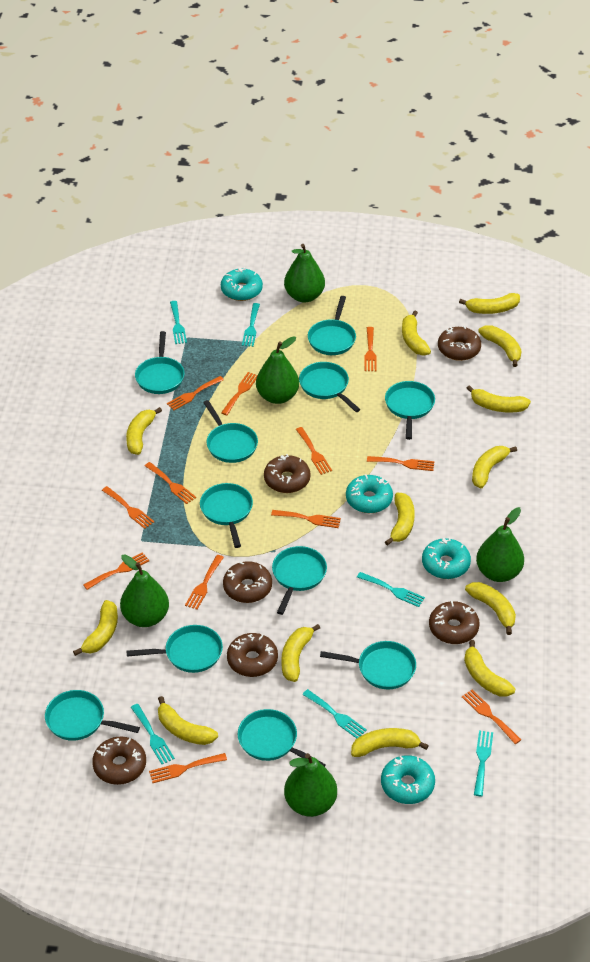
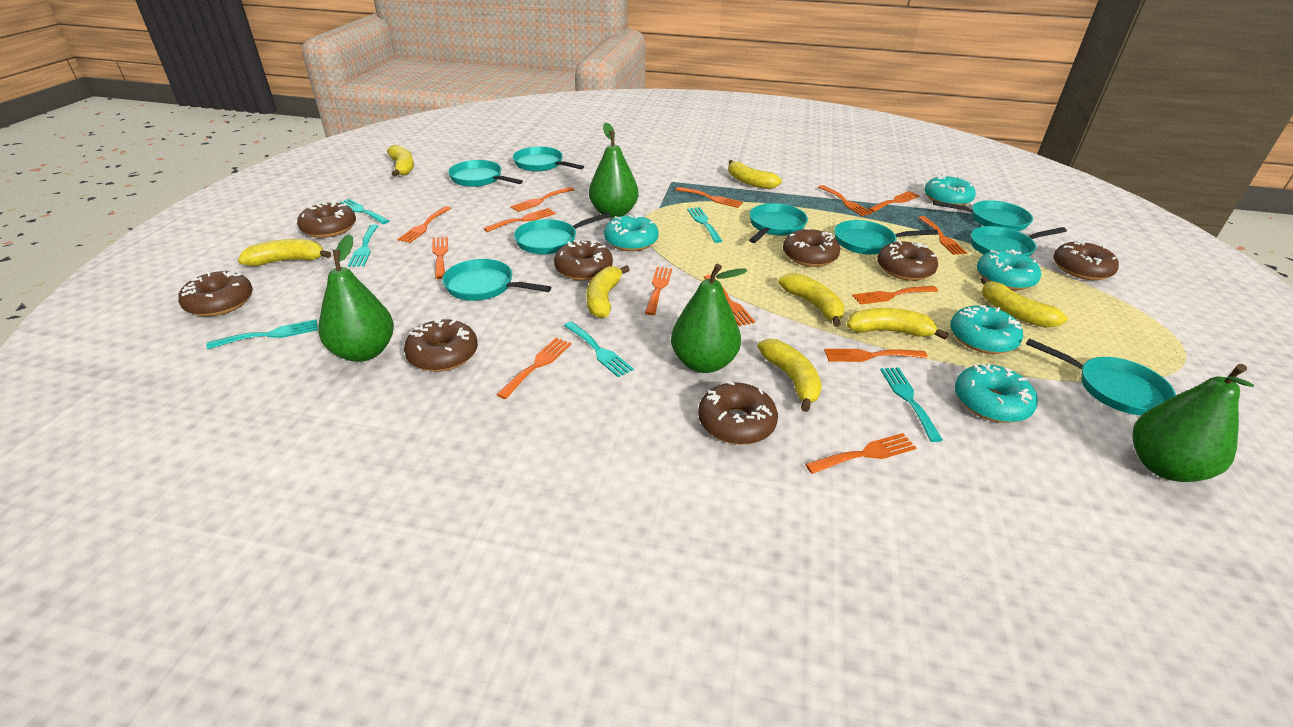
brown donut: [92,737,146,785] [223,561,272,603] [227,633,278,677] [264,454,310,493] [429,601,480,644] [438,326,481,361] = 6 -> [178,271,253,316] [297,202,356,238] [404,319,478,372] [554,240,613,281] [698,381,778,445] [783,228,840,267] [877,240,938,281] [1053,240,1119,280] = 8
green pear: [120,555,169,627] [256,336,299,404] [284,244,325,303] [284,753,337,817] [476,507,524,582] = 5 -> [318,234,394,362] [589,123,639,218] [671,264,747,373] [1133,364,1254,482] = 4
orange fork: [83,552,149,590] [102,486,154,529] [145,462,196,504] [149,753,227,783] [167,376,224,410] [185,555,224,610] [221,372,257,415] [271,510,341,528] [296,427,332,475] [364,327,377,371] [367,456,434,471] [462,690,521,744] = 12 -> [397,206,452,243] [432,237,448,279] [484,208,556,232] [497,338,571,399] [510,187,574,212] [645,267,672,315] [676,187,743,208] [704,275,755,326] [805,433,917,474] [818,185,873,216] [824,349,928,362] [852,286,938,305] [868,191,920,212] [918,216,967,255] = 14
turquoise donut: [221,267,263,301] [346,474,393,513] [381,755,435,804] [422,537,471,579] = 4 -> [604,214,659,251] [924,175,976,206] [950,305,1023,354] [955,364,1038,423] [977,250,1041,290] = 5
turquoise pan: [45,690,140,741] [127,625,223,673] [135,331,185,394] [200,483,253,548] [203,400,258,463] [238,709,326,767] [272,546,327,615] [299,362,361,412] [308,296,356,355] [320,641,416,689] [385,381,435,440] = 11 -> [442,259,551,301] [448,160,523,187] [513,147,584,172] [514,212,610,255] [749,203,808,243] [834,220,938,255] [933,200,1033,231] [971,226,1067,257] [1026,338,1176,416] = 9
yellow banana: [73,600,118,656] [126,407,162,455] [158,696,218,745] [281,624,320,682] [351,728,429,757] [385,493,415,546] [402,311,431,356] [459,293,520,314] [464,640,515,697] [465,582,516,635] [467,385,531,413] [472,446,517,488] [478,325,521,367] = 13 -> [238,239,331,266] [387,145,414,177] [587,265,630,319] [728,160,782,189] [758,339,822,412] [778,273,845,327] [847,308,948,340] [980,277,1068,328] = 8

